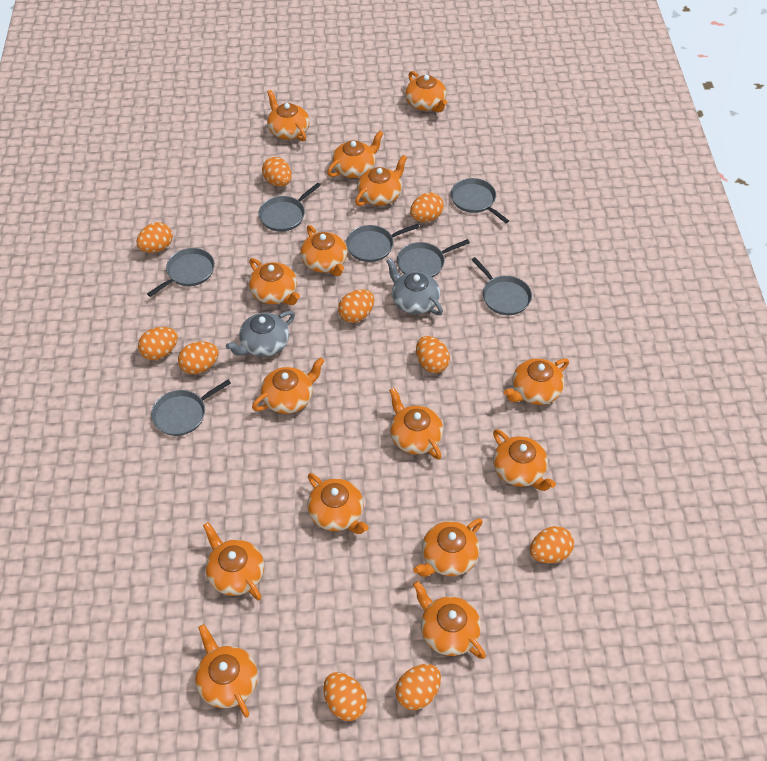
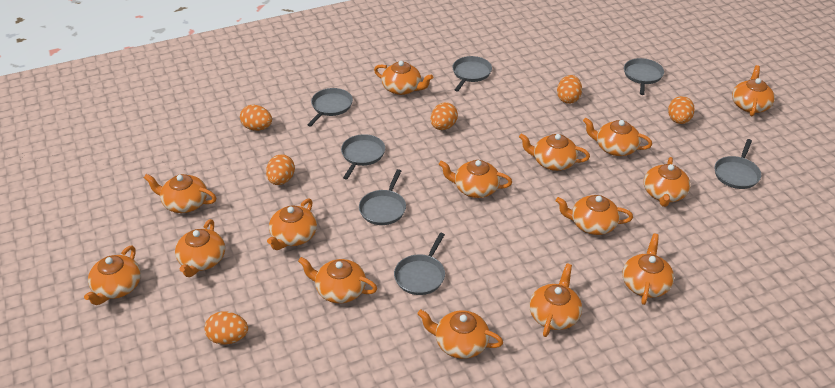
grey teapot: [226,311,295,357] [386,258,443,315] = 2 -> none = 0
orange egg: [136,222,172,253] [138,327,178,360] [178,342,219,374] [262,157,292,187] [324,672,367,721] [338,289,374,323] [396,664,441,710] [410,192,444,222] [416,336,450,373] [530,526,574,563] = 10 -> [204,311,248,345] [240,105,272,131] [266,154,295,185] [431,102,458,130] [557,75,582,104] [668,96,695,124] = 6

